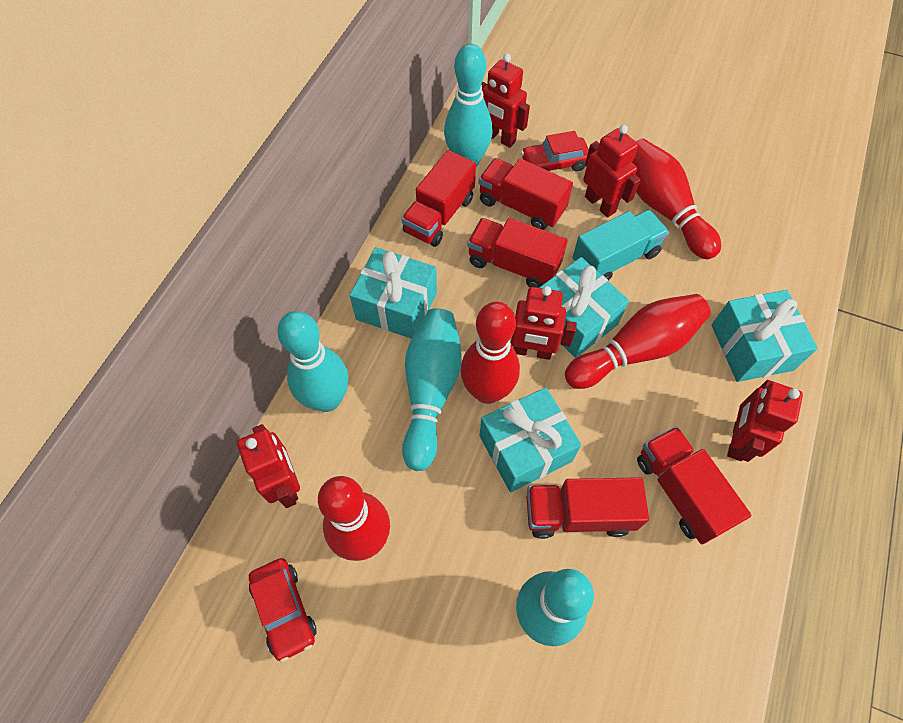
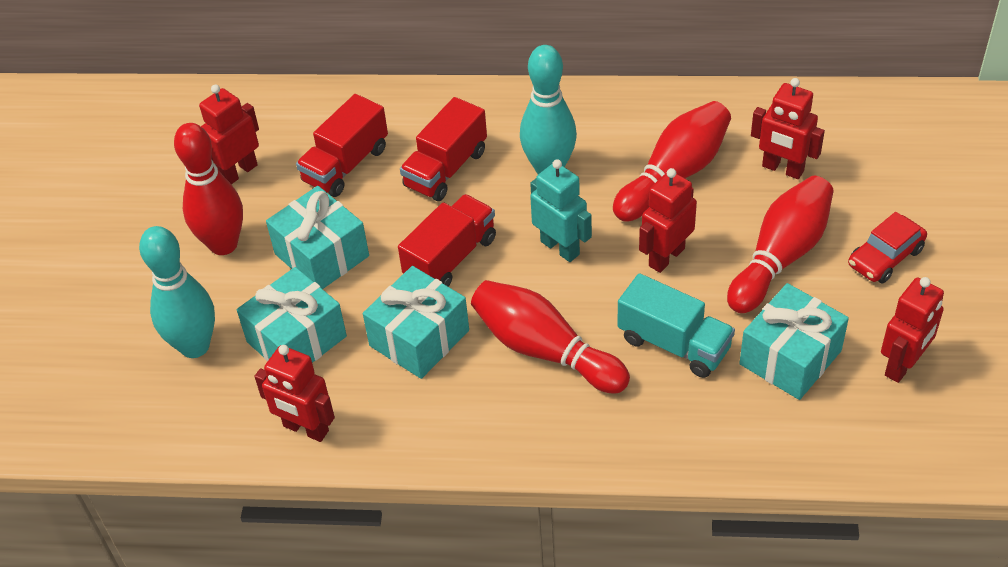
red car: [249,558,317,663] [521,131,589,172] = 2 -> [848,212,927,283] = 1
red truck: [401,150,476,247] [467,218,568,288] [479,158,573,230] [526,477,649,539] [637,426,751,544] = 5 -> [296,94,388,197] [398,194,496,287] [400,97,487,201] = 3
turquoise bowling pin: [277,311,348,412] [402,308,462,471] [444,44,493,167] [516,569,594,646] = 4 -> [139,226,215,358] [520,45,577,174] = 2
turquoise robot: none = 0 -> [530,159,592,262] = 1

